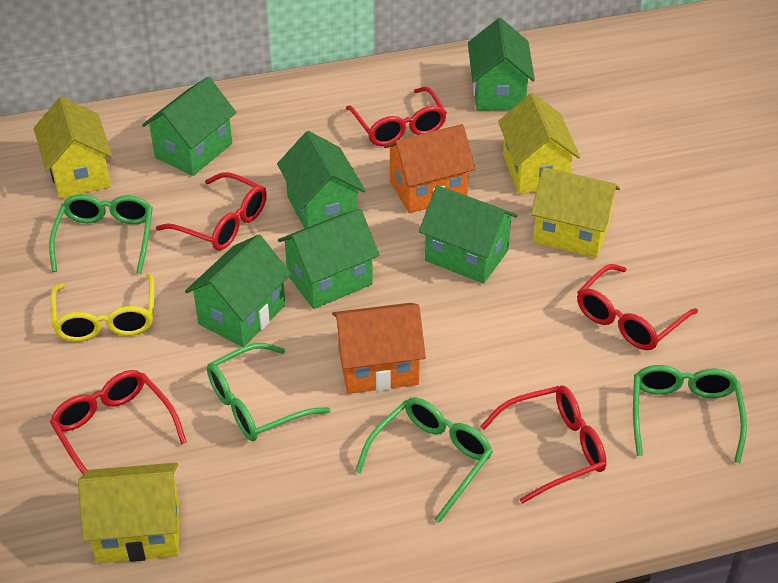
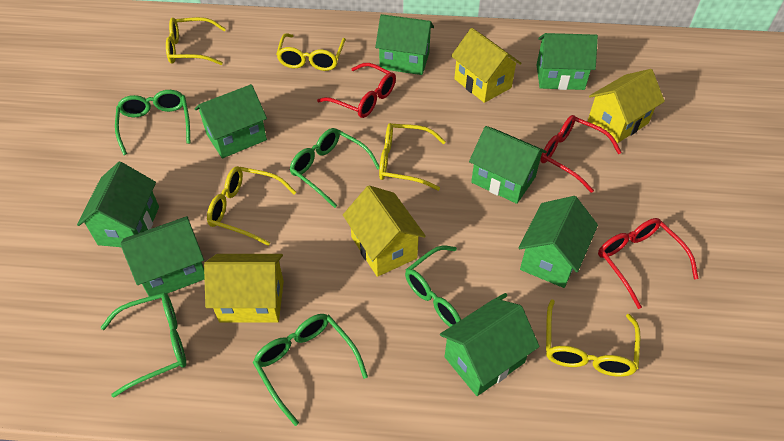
green glasses: [49,194,153,274] [207,343,331,441] [355,397,493,523] [633,365,747,463] = 4 -> [101,293,186,398] [115,90,190,155] [253,314,368,426] [290,128,380,208] [405,245,507,327] = 5
green house: [142,77,236,176] [185,235,291,347] [277,131,366,229] [278,209,379,309] [419,186,518,284] [468,18,535,111] = 6 -> [77,162,159,247] [120,216,205,297] [194,84,267,158] [375,14,434,75] [440,298,540,396] [469,126,547,204] [519,196,598,288] [536,33,598,90] = 8
orange house: [332,303,426,394] [384,124,475,213] = 2 -> none = 0
red glasses: [50,370,187,474] [156,172,267,250] [346,87,447,146] [480,385,607,504] [577,264,698,350] = 5 -> [317,63,396,118] [540,115,622,193] [598,218,699,309] = 3
yellow glasses: [50,274,155,342] = 1 -> [166,17,226,65] [207,166,296,246] [276,33,346,71] [379,123,446,191] [546,300,641,377] = 5

